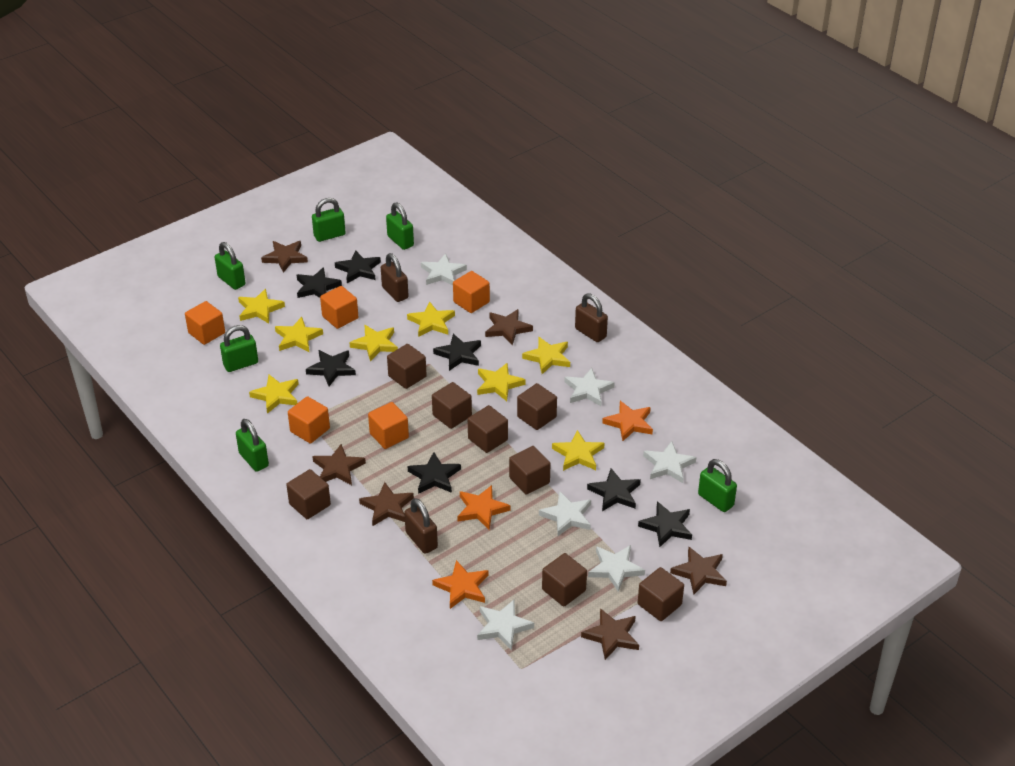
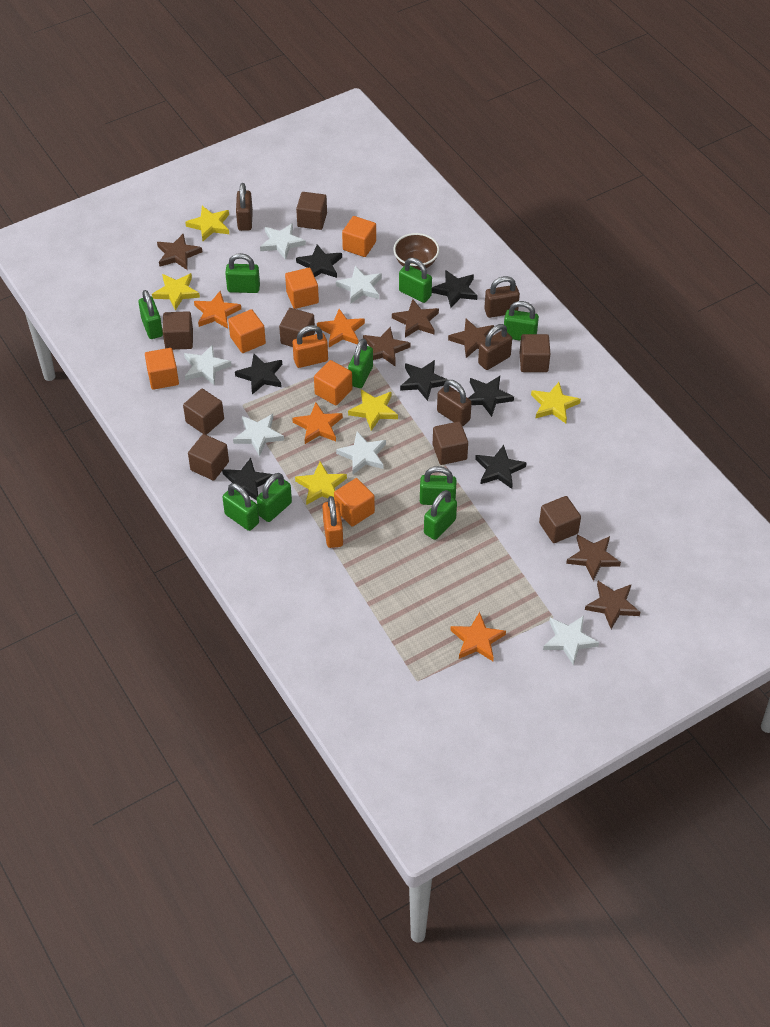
brown bowl: none = 0 -> [393,233,439,270] = 1
brown padlock: [381,253,409,302] [404,498,438,554] [575,293,608,342] = 3 -> [236,183,253,231] [437,380,472,427] [478,324,512,370] [484,276,520,318] = 4
green padlock: [215,242,246,290] [220,325,258,372] [236,419,269,472] [312,198,346,242] [386,202,414,250] [698,459,737,512] = 6 -> [138,290,163,339] [222,483,259,531] [225,253,260,293] [257,473,292,522] [348,339,373,388] [399,258,432,303] [420,466,457,505] [424,490,457,540] [504,301,539,341] = 9
orange cube: [185,301,225,345] [288,396,330,443] [320,286,358,329] [368,402,409,449] [453,271,490,313] = 5 -> [145,348,179,390] [228,309,266,353] [285,268,319,309] [314,360,352,406] [334,478,375,527] [342,216,376,257] = 6
orange padlock: none = 0 -> [293,325,328,368] [322,496,343,548] = 2
orange star: [432,560,488,609] [457,485,511,530] [602,401,653,442] = 3 -> [194,291,241,329] [292,403,343,444] [317,309,365,347] [450,612,506,661] = 4
yellow star: [238,289,285,324] [249,375,299,414] [275,317,323,352] [349,325,398,361] [407,302,455,337] [477,363,525,401] [522,337,570,374] [552,430,604,471] = 8 -> [152,273,200,311] [185,206,229,241] [295,461,347,505] [348,390,398,431] [531,382,581,423] = 5

